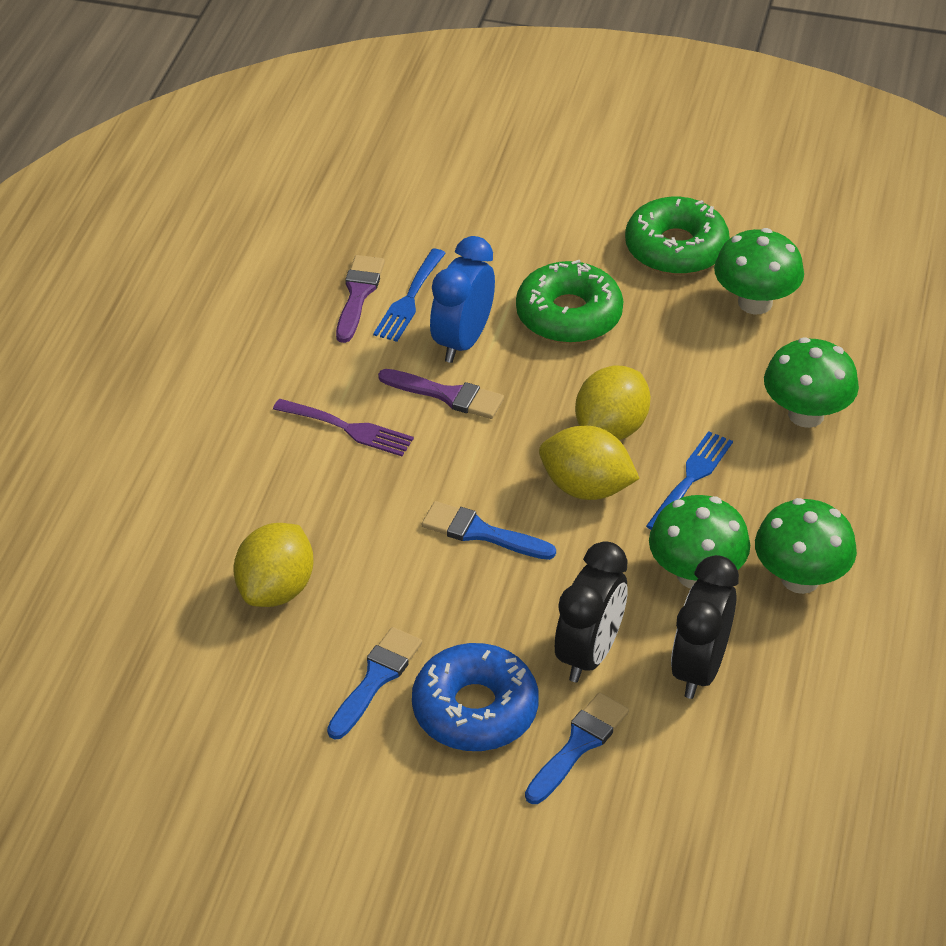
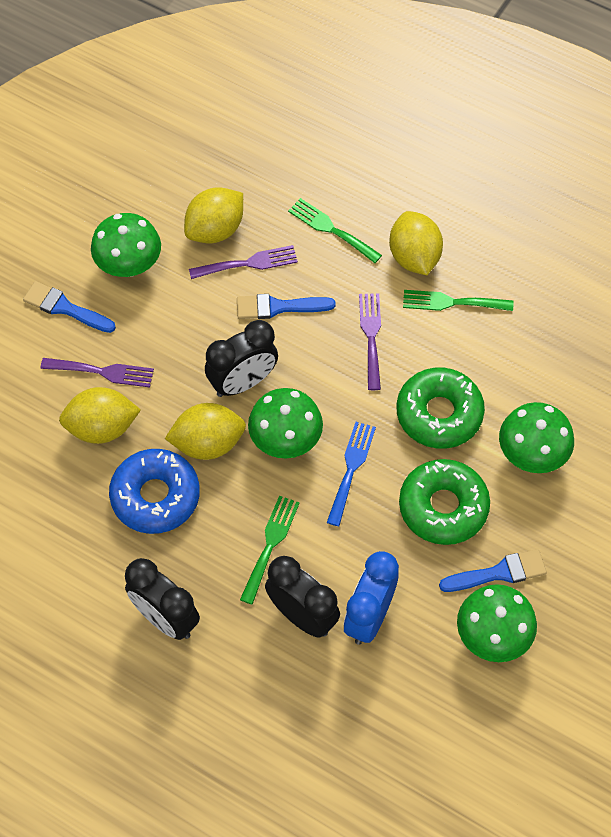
black clock: [555,541,628,682] [671,555,739,699] = 2 -> [125,558,200,640] [205,320,278,397] [265,556,340,638] = 3
blue fork: [373,249,446,342] [646,431,733,530] = 2 -> [327,422,376,526] = 1
green fork: none = 0 -> [240,496,300,605] [288,198,382,263] [403,290,513,311] = 3
purple brush: [336,255,385,343] [378,369,504,419] = 2 -> none = 0
purple fork: [273,398,414,456] = 1 -> [41,358,154,387] [189,245,298,279] [359,293,381,390] = 3
yellow lemon: [234,523,313,607] [539,426,640,500] [575,366,651,440] = 3 -> [59,387,141,444] [165,403,246,460] [184,187,243,244] [389,211,443,275] = 4

